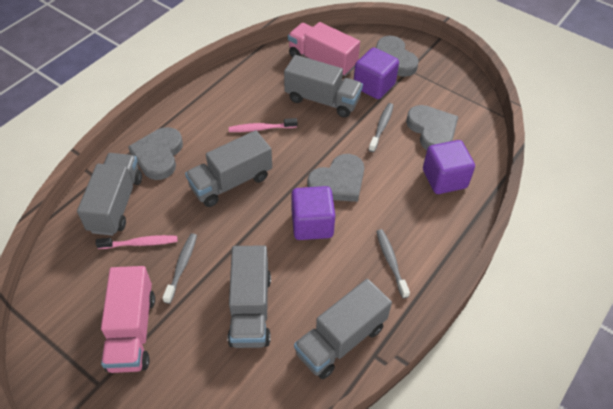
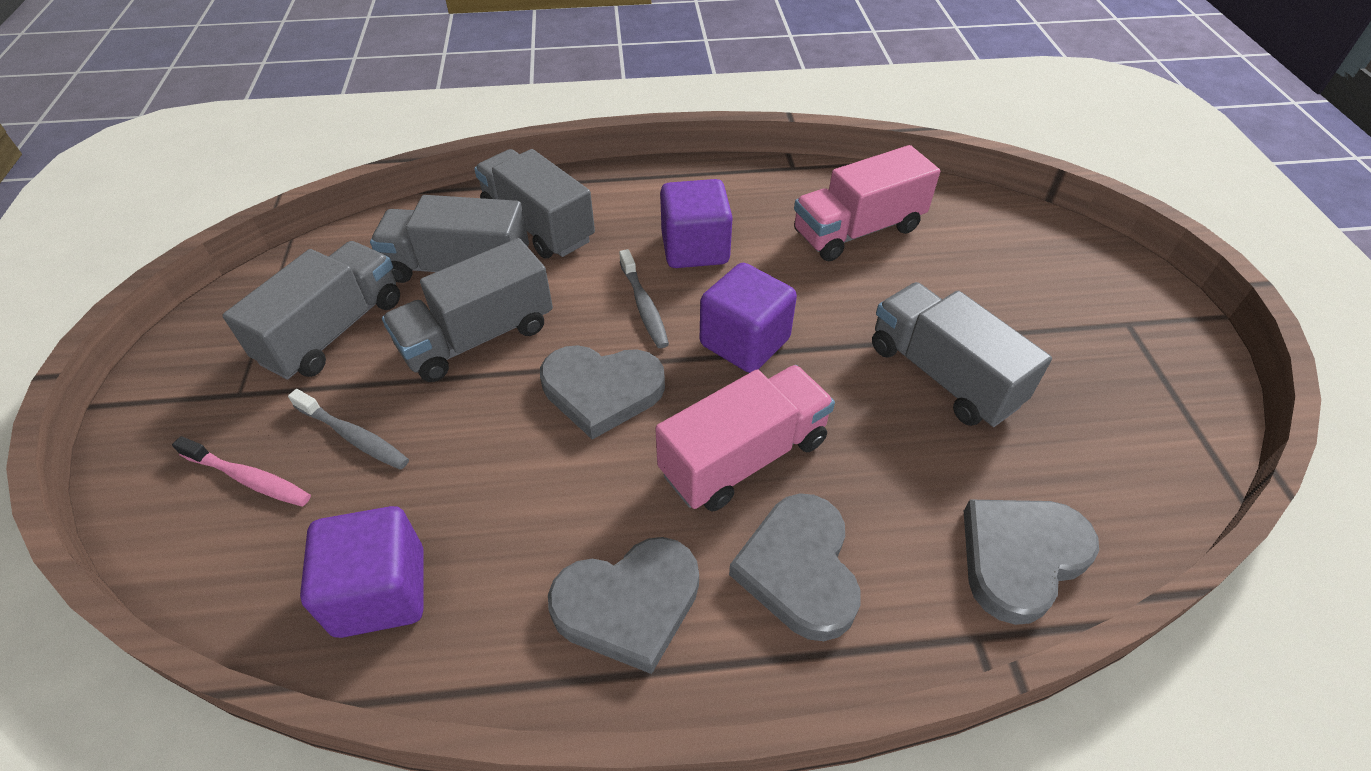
grey toothbrush: [162,233,197,304] [369,103,394,152] [376,229,410,298] = 3 -> [288,389,409,470] [619,249,669,348] = 2
pink toothbrush: [95,235,178,249] [229,118,297,132] = 2 -> [172,436,311,506] = 1

